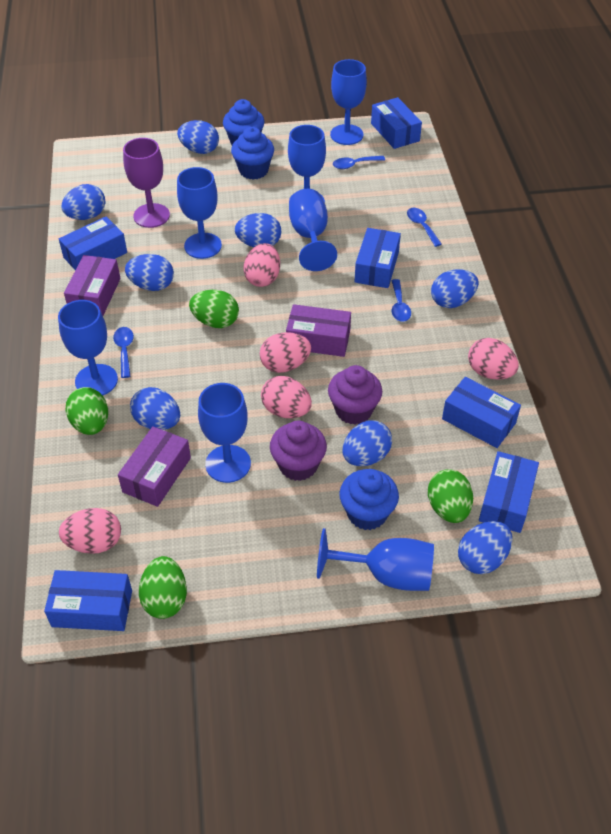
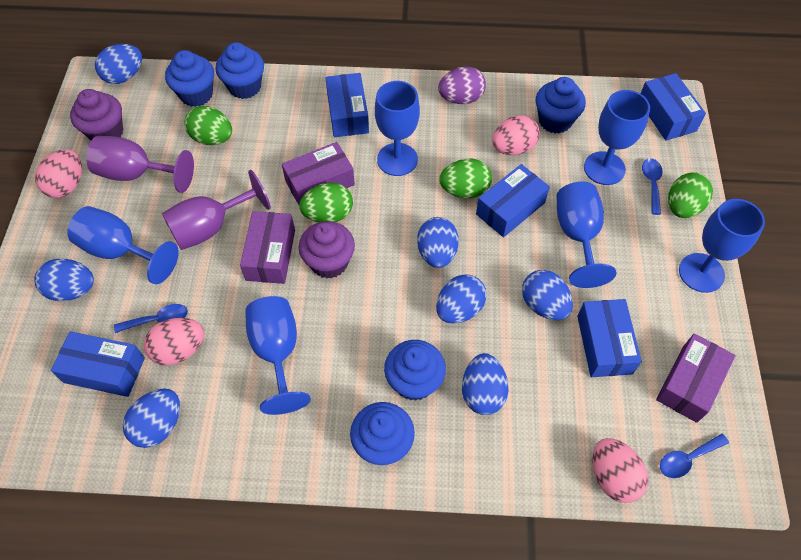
blue box: [44,570,132,631] [59,216,127,270] [355,228,401,288] [371,97,422,149] [442,377,521,448] [479,451,539,533] = 6 -> [51,331,145,397] [325,73,369,137] [476,164,550,237] [577,299,642,377] [641,73,706,141] = 5
blue cupcake: [223,99,265,145] [231,127,274,180] [339,469,399,530] = 3 -> [165,50,214,107] [216,42,264,99] [350,402,415,465] [384,340,446,401] [536,77,586,134] = 5
blue egg: [62,184,105,220] [125,254,174,291] [130,387,180,430] [177,120,219,154] [235,213,281,247] [342,421,392,466] [431,270,478,308] [458,521,512,574] = 8 -> [34,259,94,301] [95,44,142,84] [123,389,180,448] [417,217,459,268] [436,274,487,324] [462,353,509,415] [522,270,573,320] = 7
blue goblet: [58,300,118,396] [177,167,222,259] [198,383,251,483] [288,125,326,203] [289,189,337,271] [317,528,434,591] [330,59,367,145] = 7 -> [67,206,179,284] [245,296,311,415] [375,81,420,176] [557,181,616,288] [584,90,650,185] [679,199,765,293] = 6
blue spoon: [113,327,134,378] [333,156,385,169] [391,279,411,322] [407,208,442,247] = 4 -> [114,304,188,333] [642,158,663,215] [660,434,729,478] = 3
pink egg: [59,508,121,554] [244,243,280,287] [260,332,311,373] [261,376,312,418] [468,338,518,380] = 5 -> [35,149,82,198] [144,318,204,366] [492,115,540,155] [593,438,649,503] = 4
purple egg: none = 0 -> [438,66,486,104] = 1
purple goblet: [123,138,170,228] = 1 -> [86,136,194,193] [162,170,271,250] = 2

